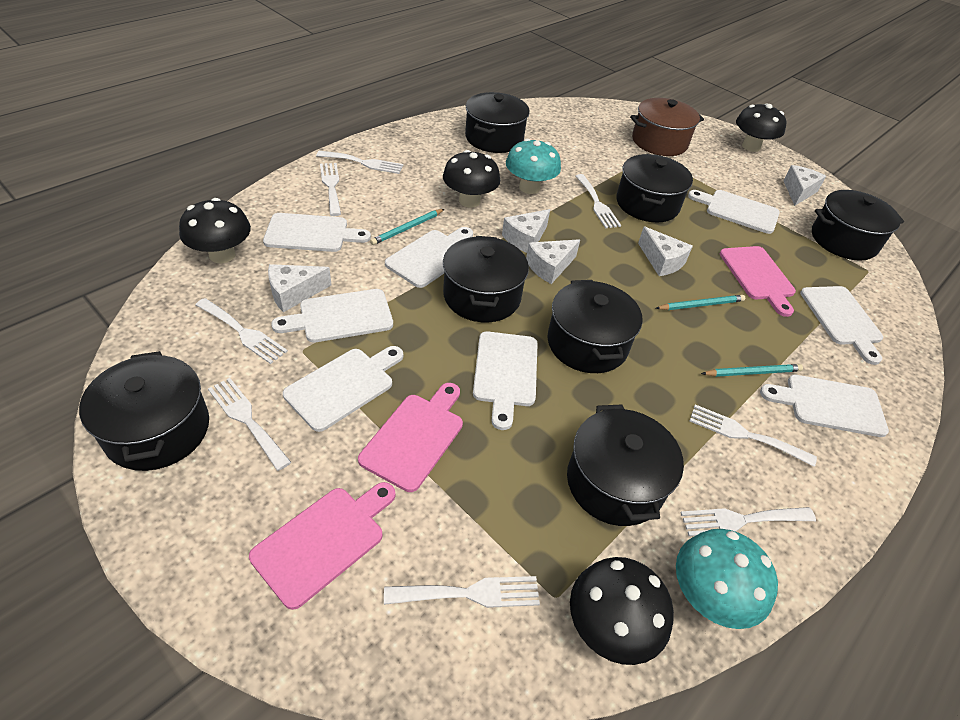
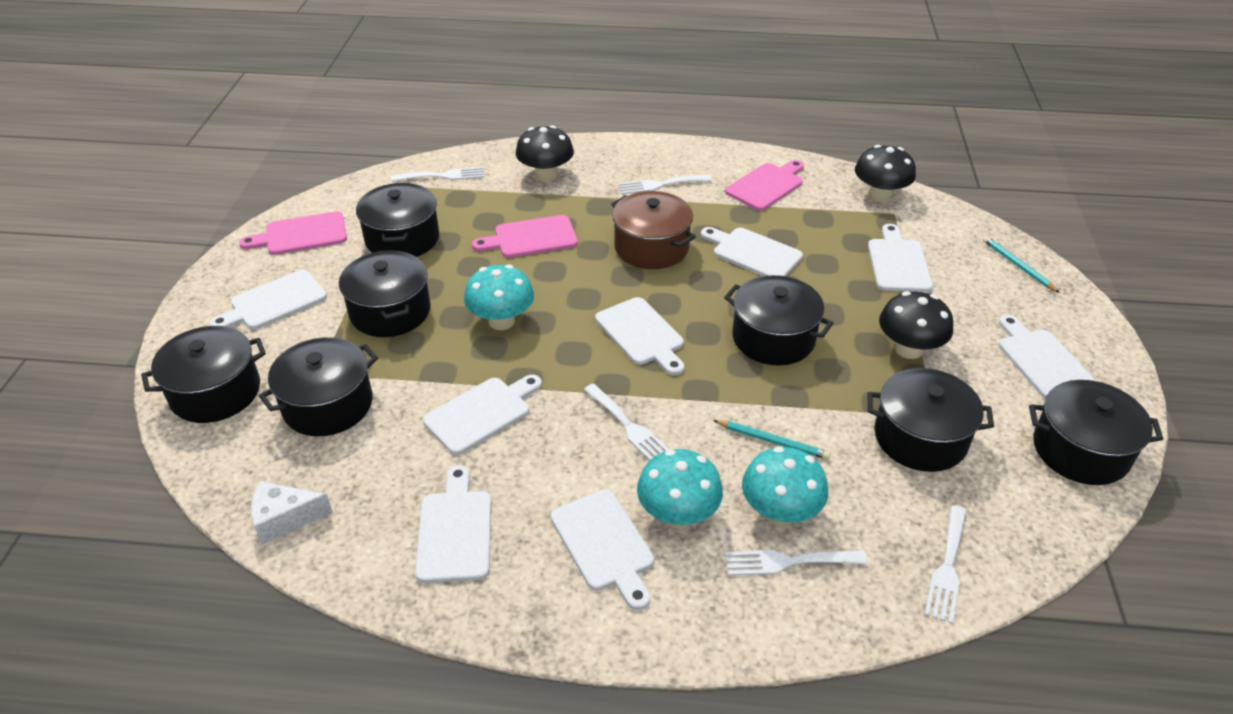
black mushroom: [179,198,251,263] [443,150,500,208] [570,557,674,665] [736,103,786,152] = 4 -> [516,125,574,182] [855,145,916,203] [879,291,953,359] = 3
turquoise mushroom: [506,139,561,194] [676,529,778,629] = 2 -> [464,265,534,330] [637,449,723,528] [742,447,828,526] = 3
turquoise pencil: [370,209,444,245] [656,295,745,310] [701,364,803,377] = 3 -> [713,420,831,460] [983,236,1060,293] = 2
white cheese: [268,264,332,312] [502,209,550,253] [526,239,580,284] [638,227,693,276] [784,165,826,206] = 5 -> [251,481,333,545] = 1
white fork: [196,298,288,364] [208,378,291,471] [316,151,403,174] [320,163,341,216] [384,576,540,608] [576,174,621,228] [680,507,816,536] [690,404,817,467] = 8 -> [391,167,485,182] [584,383,670,460] [619,175,712,194] [725,550,867,576] [924,505,967,624] = 5

